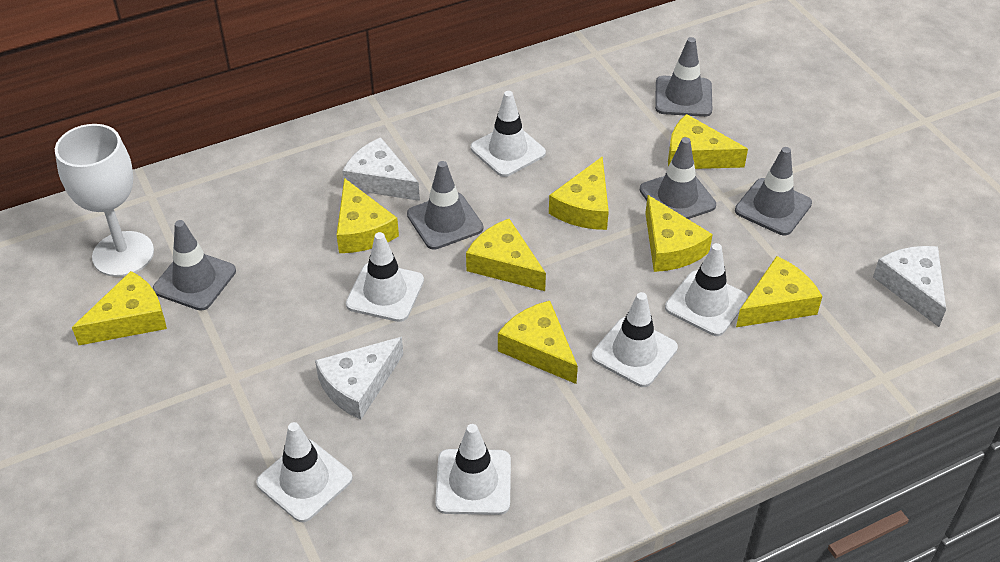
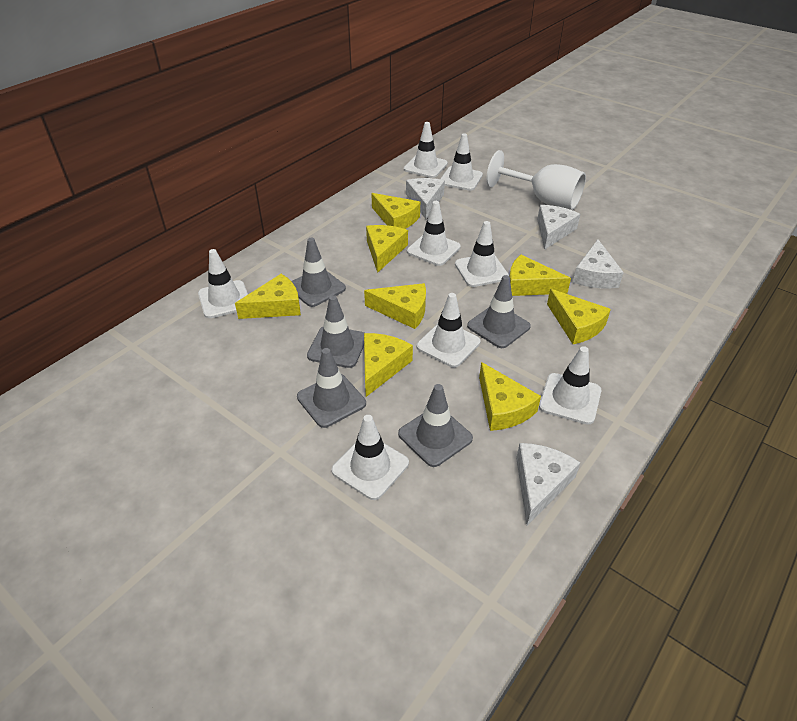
white cheese: [315,337,403,420] [342,137,420,201] [873,246,946,327] = 3 -> [406,178,445,219] [516,443,581,526] [537,205,580,249] [573,239,624,288] = 4
white traffic cone: [256,422,353,522] [346,232,424,322] [435,424,511,515] [471,91,546,177] [592,292,678,387] [665,243,748,336] = 6 -> [198,249,248,318] [331,415,409,500] [404,122,448,178] [407,201,461,266] [417,293,481,368] [440,133,483,191] [455,221,509,287] [539,346,601,425] = 8

